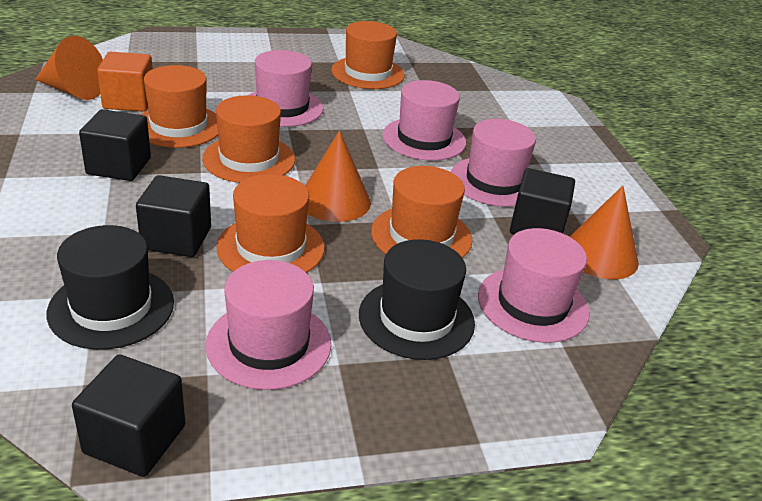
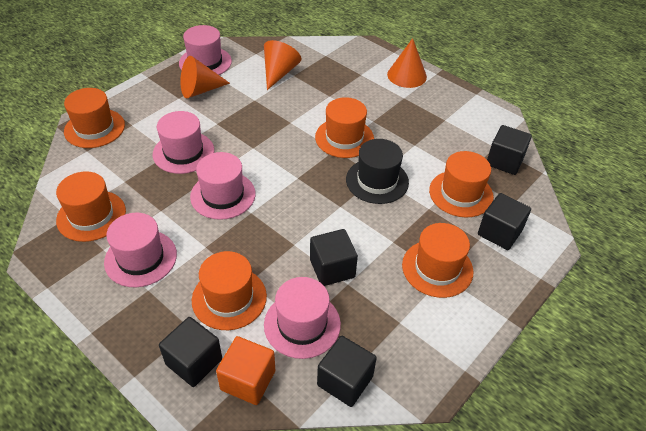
black cube: [72,354,185,477] [79,109,151,181] [136,175,211,257] [510,168,575,234] = 4 -> [159,317,222,387] [310,229,358,286] [317,336,377,407] [478,193,531,250] [487,125,532,175] = 5
black hat: [47,225,174,350] [359,239,475,360] = 2 -> [346,139,409,204] = 1
orange hat: [140,65,218,148] [202,95,295,183] [216,174,325,273] [331,21,405,89] [371,166,472,258] = 5 -> [56,171,126,242] [64,88,125,148] [192,251,267,330] [315,97,374,158] [402,223,474,298] [429,151,494,217] = 6

